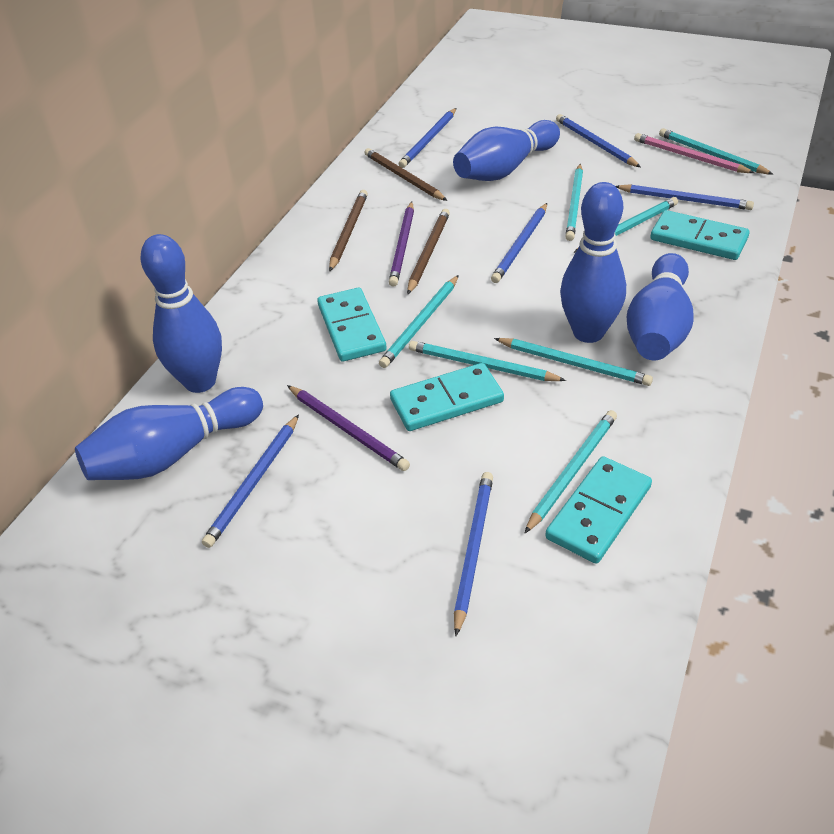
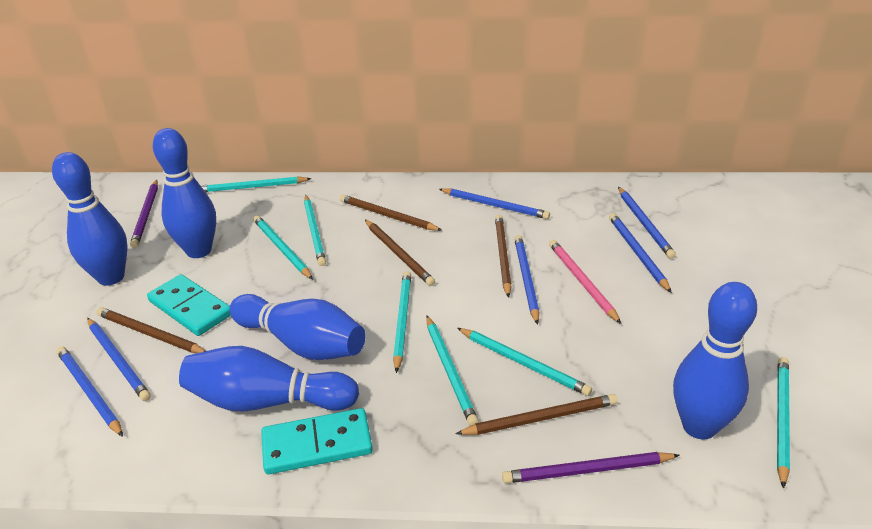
brown pencil: [329,190,368,272] [364,148,447,201] [407,209,450,294] = 3 -> [96,307,206,353] [340,194,442,231] [365,220,435,286] [456,394,618,435] [495,215,512,298] = 5
turquoise domino: [317,288,386,362] [390,363,504,431] [545,456,652,564] [650,210,750,260] = 4 -> [147,274,231,336] [261,408,373,474] = 2

